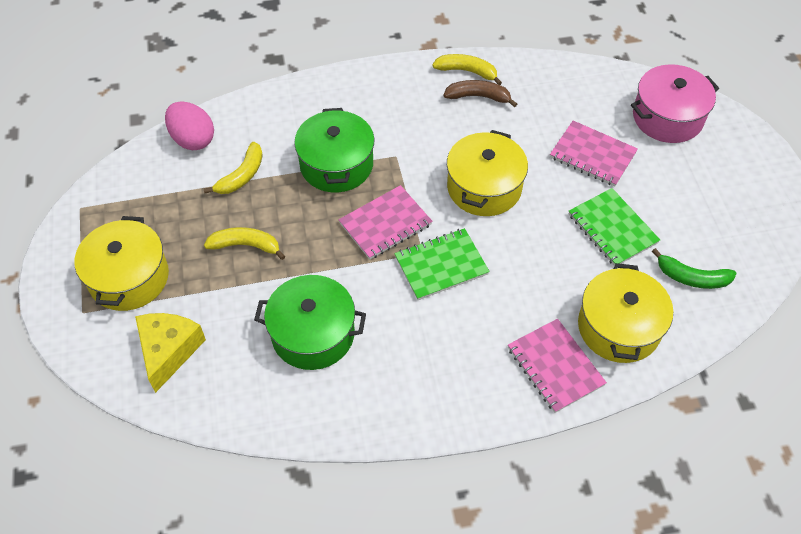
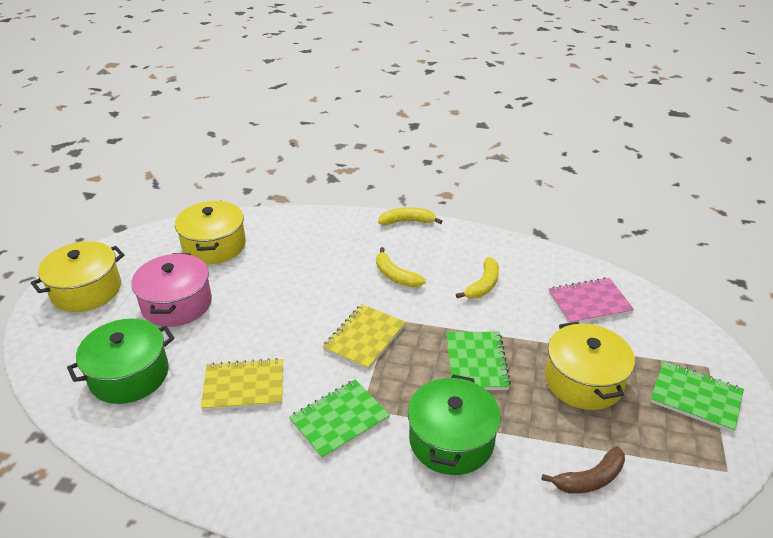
green banana: [652,248,737,289] = 1 -> none = 0
green notebook: [394,228,490,300] [569,188,660,266] = 2 -> [289,380,390,460] [446,332,511,390] [650,361,744,433] = 3
pink egg: [165,101,214,150] = 1 -> none = 0
pink notebook: [339,185,433,260] [508,319,607,413] [550,121,638,187] = 3 -> [549,278,634,323] = 1
yellow cheese: [135,313,206,393] = 1 -> none = 0
yellow notebook: none = 0 -> [201,358,283,411] [323,304,406,370] = 2

